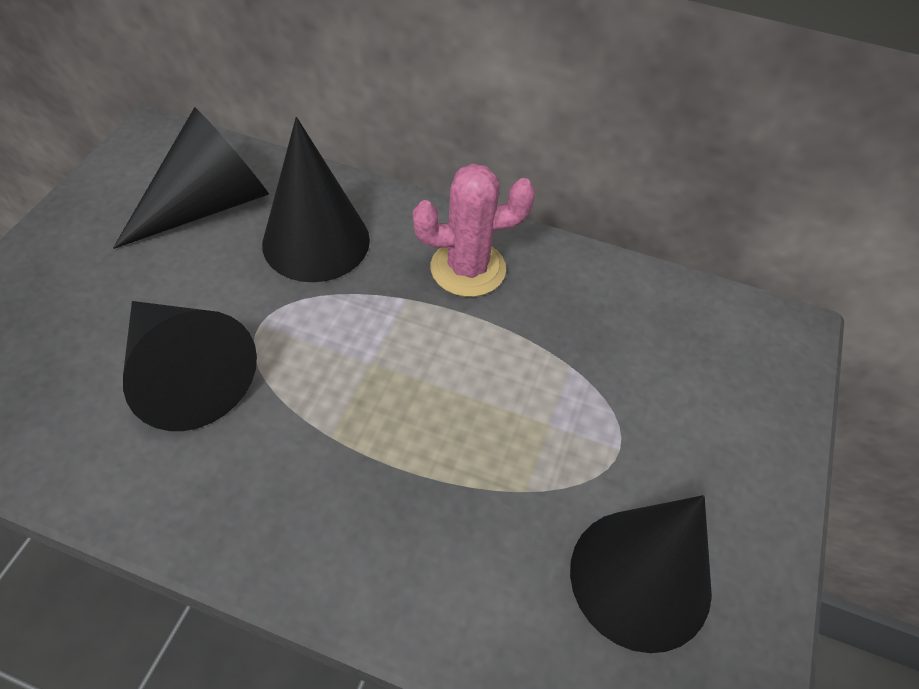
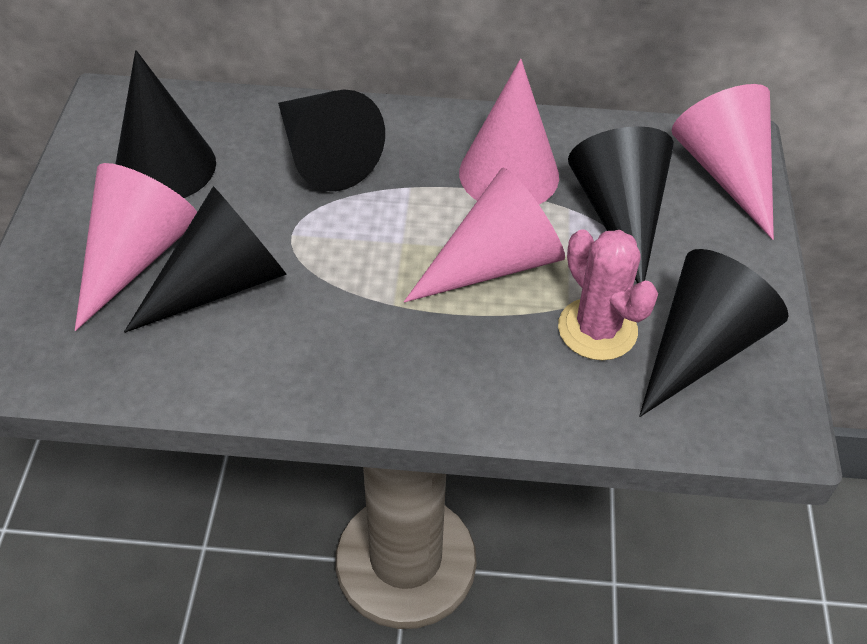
black cone: [113,107,269,249] [123,301,257,431] [262,117,370,282] [570,495,712,653] = 4 -> [116,50,216,198] [124,186,287,333] [278,90,385,191] [568,126,674,284] [640,249,789,417] = 5
pink cone: none = 0 -> [75,163,197,331] [404,167,565,303] [459,59,559,204] [671,84,774,240] = 4

